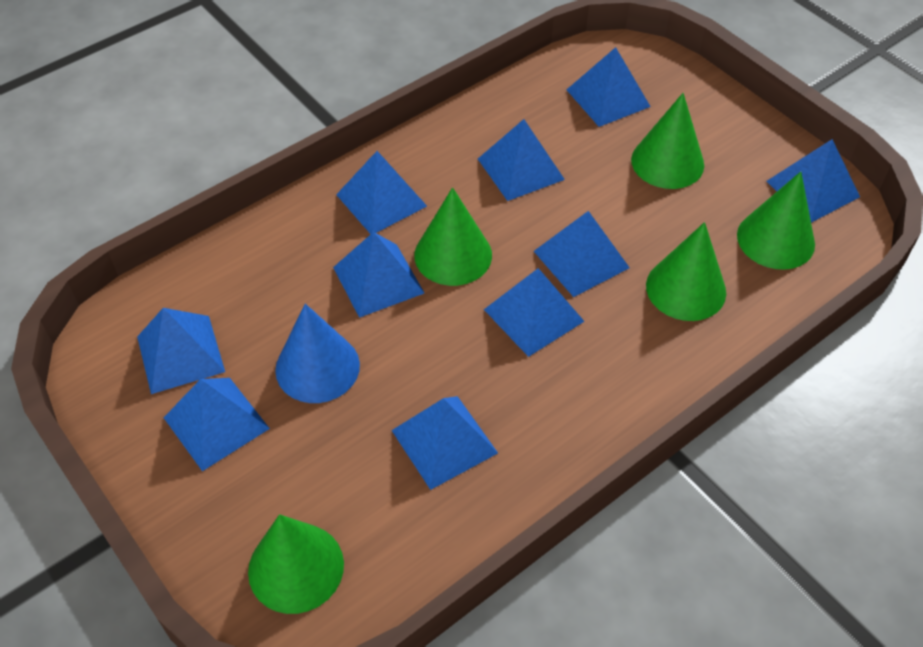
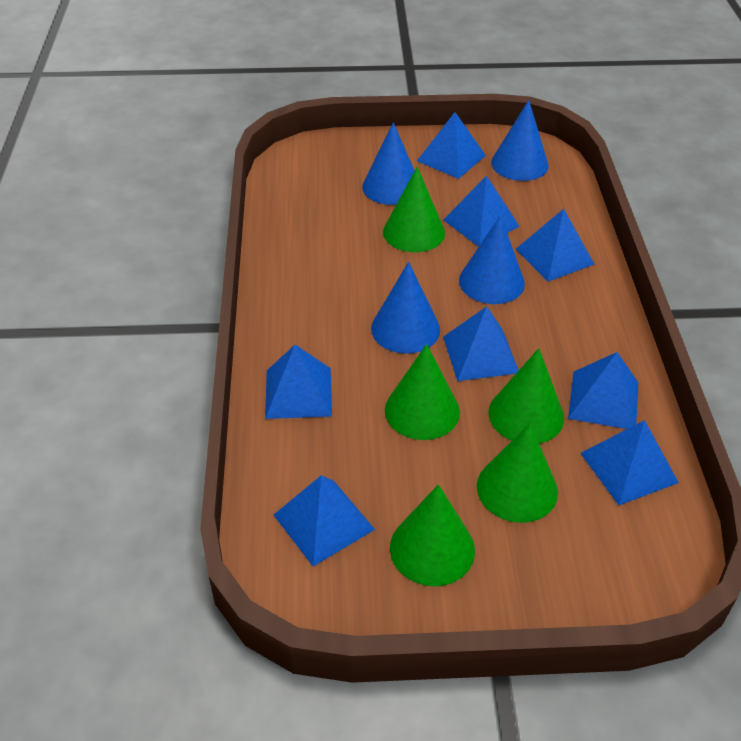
blue cone: [275,304,360,403] = 1 -> [362,122,415,205] [371,262,440,354] [459,215,525,304] [491,100,549,181] = 4
blue pyramid: [137,308,225,394] [164,378,270,471] [333,232,424,318] [336,151,427,234] [391,396,498,490] [478,119,565,201] [484,268,585,357] [534,211,630,297] [567,47,651,127] [766,139,860,223] = 10 -> [265,345,332,419] [274,475,375,566] [417,112,486,179] [443,176,520,247] [443,306,519,381] [516,209,595,281] [568,352,638,429] [580,420,679,505] = 8

